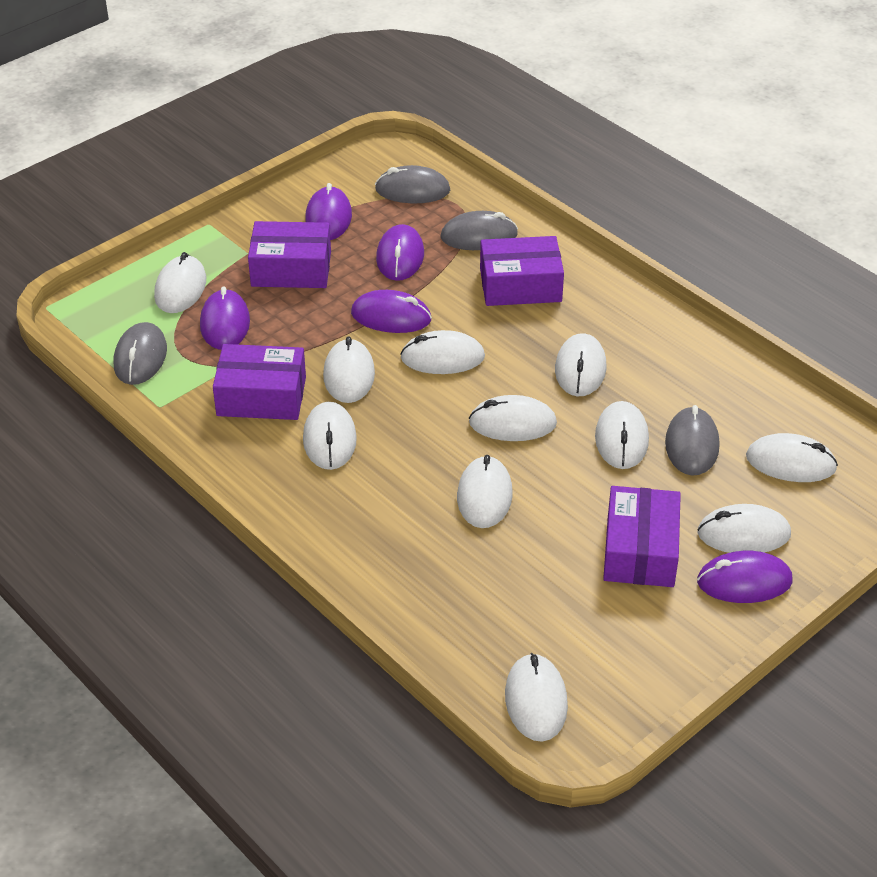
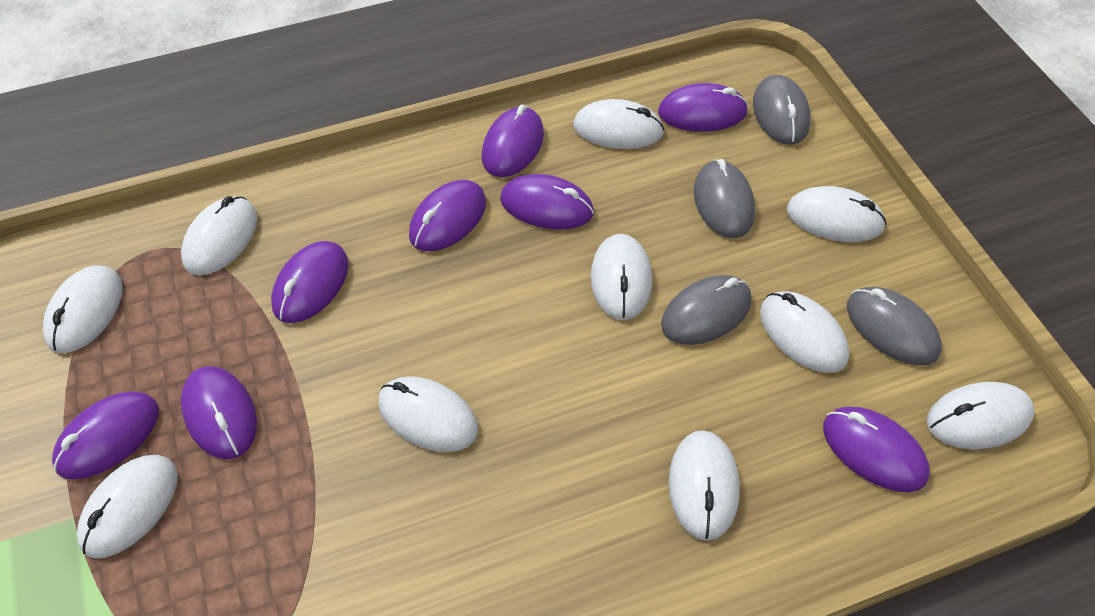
purple box: [213,344,306,420] [248,221,331,288] [480,236,564,306] [603,486,681,587] = 4 -> none = 0
purple mouse: [200,286,250,350] [305,183,352,240] [351,290,432,333] [376,224,424,281] [697,551,792,603] = 5 -> [52,392,159,480] [181,366,257,459] [271,241,349,323] [409,180,486,251] [482,105,544,177] [500,174,594,230] [658,83,748,132] [823,407,930,492] = 8
white mouse: [154,252,206,313] [303,402,357,470] [323,336,375,403] [400,330,485,374] [457,455,513,528] [469,395,557,441] [505,653,568,742] [555,333,606,396] [595,401,649,469] [697,504,791,553] [746,433,838,482] = 11 -> [43,265,122,353] [77,455,178,558] [181,196,257,275] [378,376,478,452] [573,99,665,149] [591,234,652,320] [669,430,740,541] [760,291,849,373] [787,186,887,242] [927,382,1035,449] = 10

